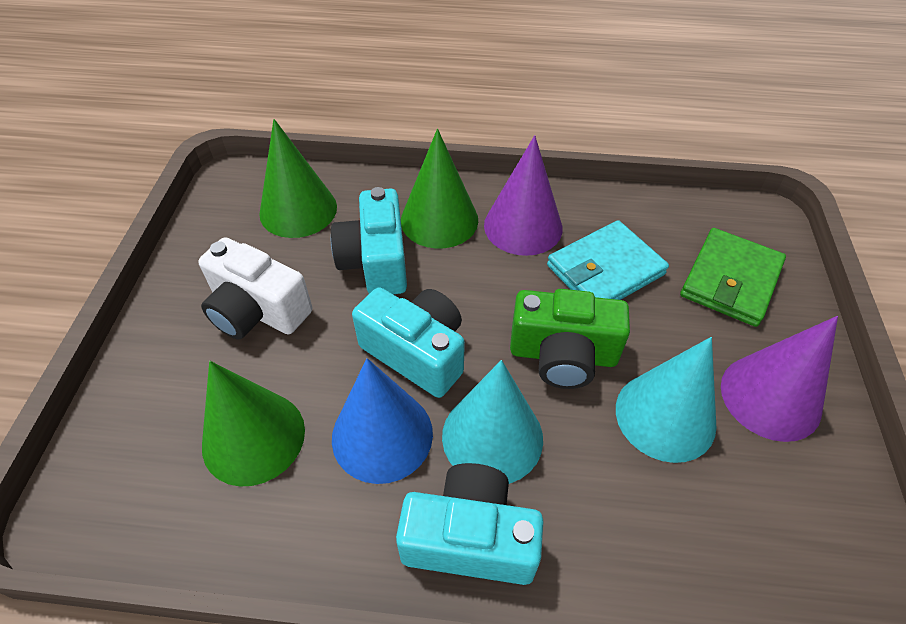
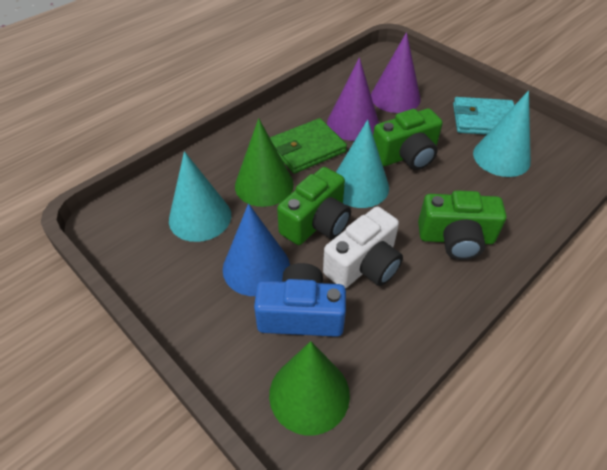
blue camera: none = 0 -> [254,263,346,337] = 1
green camera: [510,289,630,389] = 1 -> [277,167,351,245] [373,109,443,170] [418,190,506,260] = 3
green cone: [202,361,305,486] [259,119,337,238] [401,129,478,249] = 3 -> [235,118,294,207] [269,341,350,435] = 2
turquoise camera: [331,187,407,294] [352,287,465,398] [396,463,543,585] = 3 -> none = 0
turquoise cone: [442,360,543,484] [616,337,716,463] = 2 -> [169,151,231,242] [336,120,389,208] [473,91,531,177] = 3

